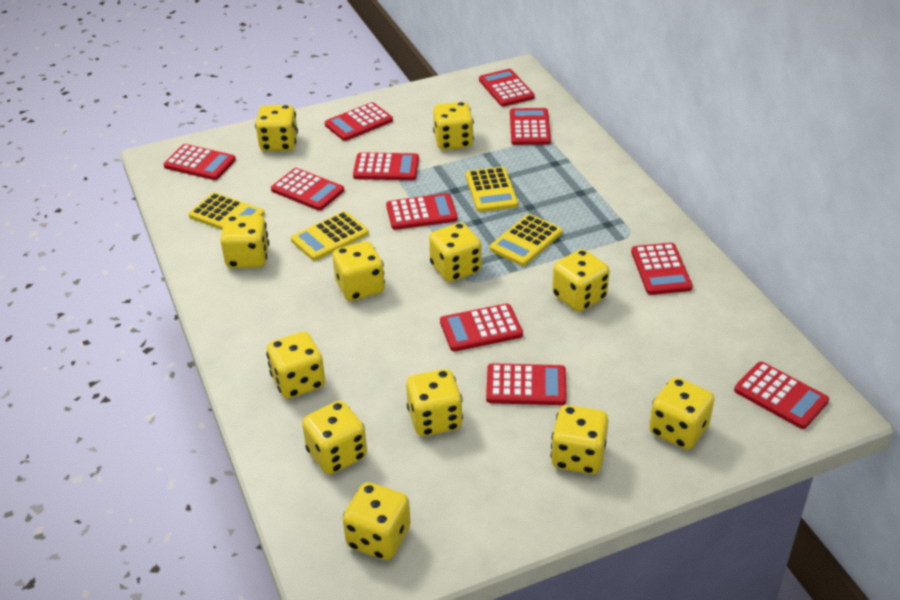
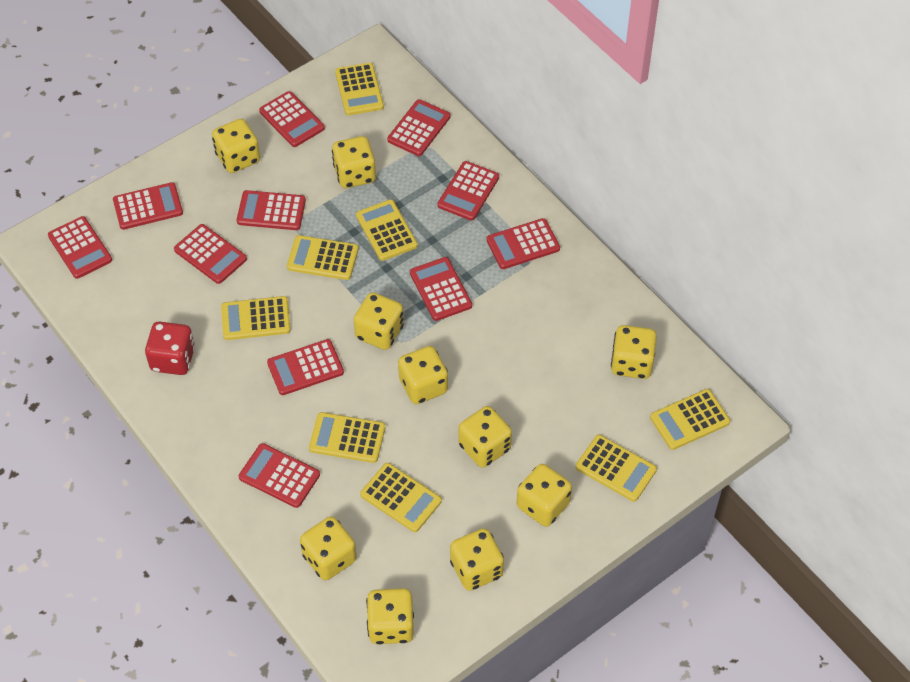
red dice: none = 0 -> [145,321,195,375] = 1
yellow calculator: [189,192,265,230] [291,211,369,261] [466,167,518,212] [490,214,562,266] = 4 -> [221,296,291,340] [287,235,359,280] [309,412,385,463] [335,63,384,115] [356,199,418,261] [360,463,442,532] [576,435,657,502] [650,389,730,450] = 8
yellow dice: [220,215,269,268] [255,105,298,151] [266,332,325,399] [302,401,367,474] [333,241,385,301] [343,482,411,560] [406,369,463,436] [429,222,482,282] [433,102,474,150] [550,405,608,474] [552,249,610,312] [649,377,715,450] = 12 -> [212,119,260,173] [300,516,357,580] [332,136,376,188] [354,292,404,350] [366,588,414,644] [398,346,448,404] [450,528,504,591] [459,406,512,468] [517,464,572,527] [611,325,657,379] = 10

